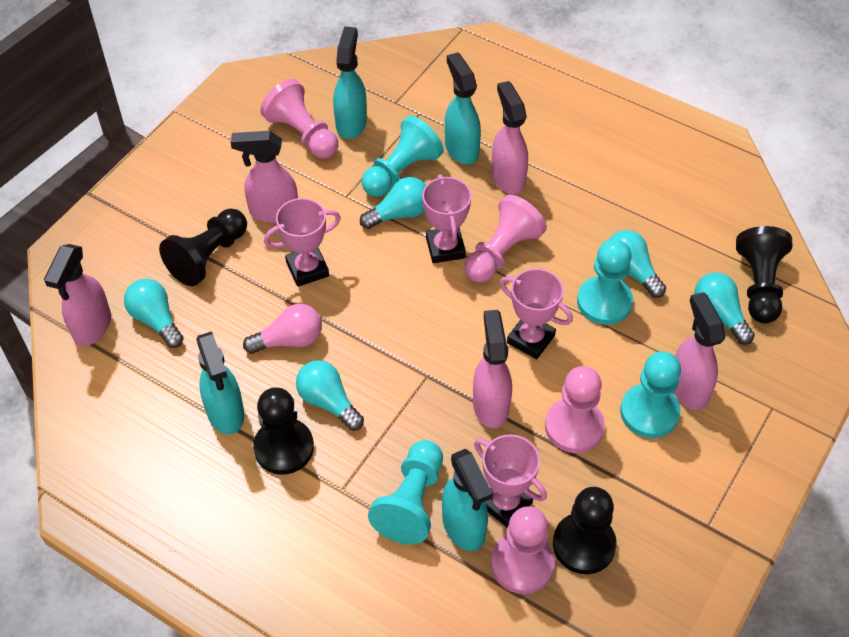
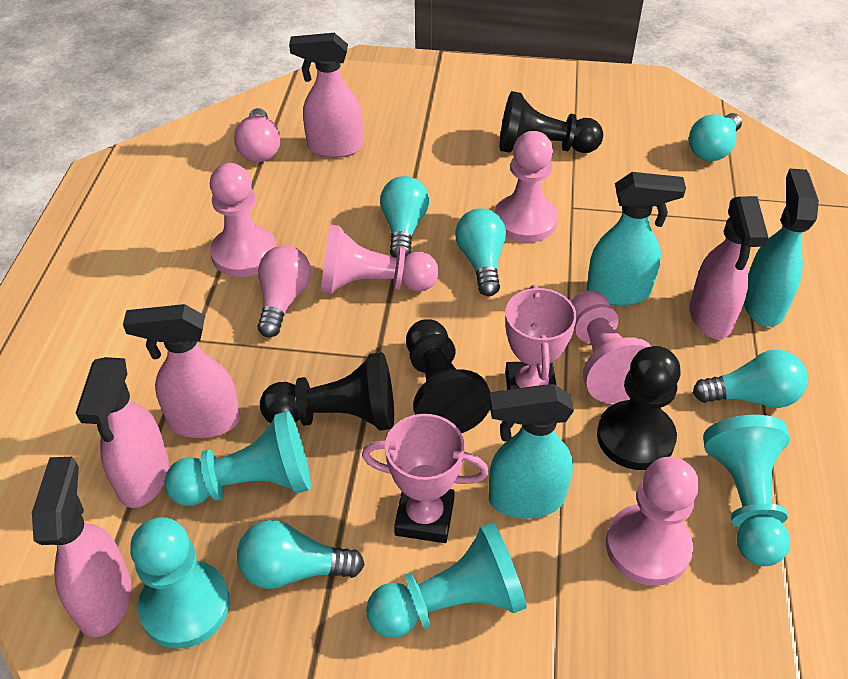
pink light bulb: [243,304,322,354] = 1 -> [234,108,280,162] [258,245,311,338] = 2
pink pawn: [261,79,338,159] [465,195,547,283] [491,506,555,594] [545,366,605,453] = 4 -> [210,163,276,277] [321,224,439,294] [495,131,558,243] [571,290,651,403] [606,457,699,586] = 5
pink trophy: [264,198,341,287] [422,174,472,263] [474,434,547,528] [500,268,573,359] = 4 -> [362,414,489,543] [505,285,577,390] = 2
turquoise spray bottle: [196,332,244,434] [333,26,367,139] [442,449,493,551] [445,52,481,164] = 4 -> [489,384,574,518] [587,172,686,306] [744,168,819,327] = 3

